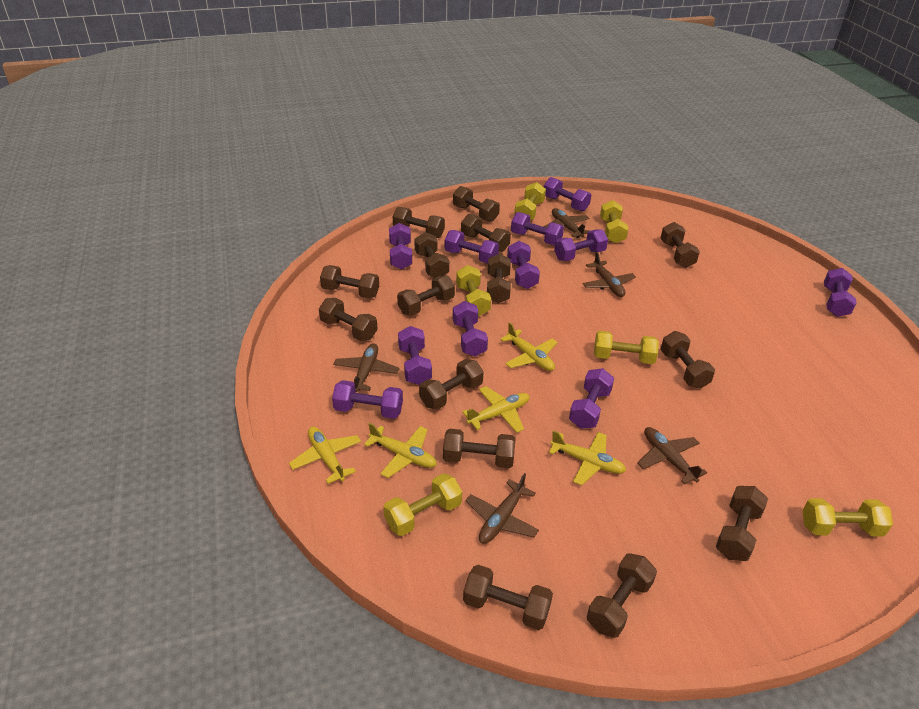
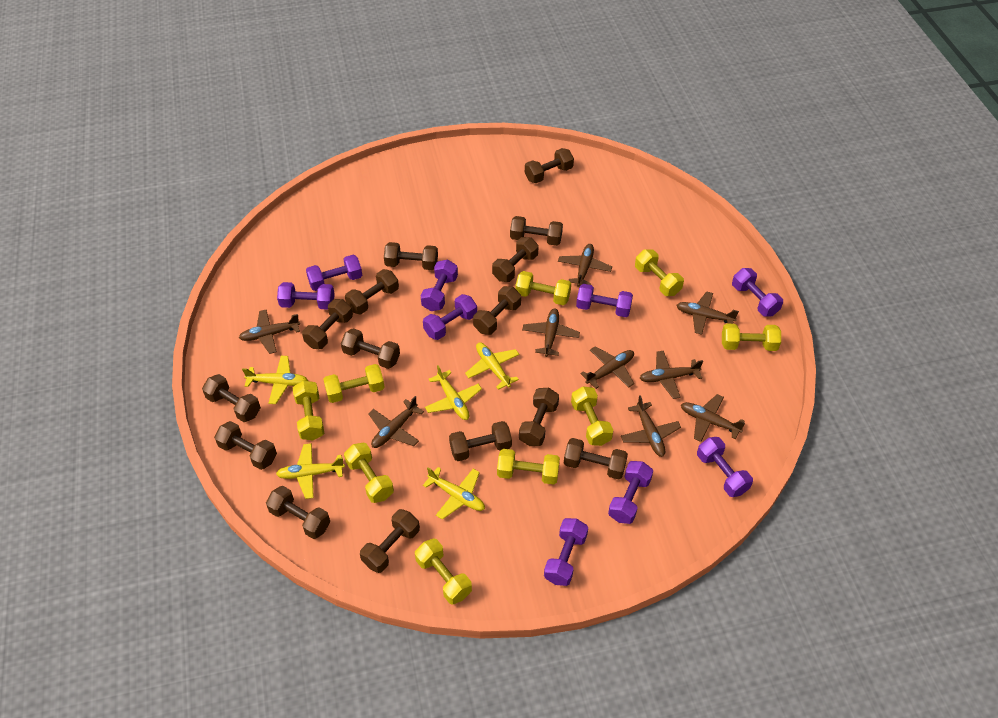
brown plane: [333,343,399,392] [465,473,539,544] [543,208,590,238] [583,252,636,297] [637,427,707,484] = 5 -> [239,310,300,354] [368,396,424,448] [522,309,580,357] [558,244,612,287] [580,346,634,389] [621,395,681,457] [640,351,703,399] [676,291,739,335] [681,394,745,442] = 9
purple dumbbell: [332,380,403,419] [389,223,412,270] [398,326,432,385] [445,230,499,264] [453,301,488,357] [507,241,540,289] [511,212,564,245] [544,177,591,212] [554,229,608,261] [569,368,614,429] [824,268,856,317] = 11 -> [277,282,335,310] [306,255,363,291] [421,260,458,311] [423,294,477,340] [544,518,588,586] [576,284,633,317] [608,461,653,524] [697,437,753,497] [732,268,783,317] = 9
yellow dumbbell: [383,473,462,536] [456,265,491,316] [514,182,546,220] [594,331,659,364] [600,200,629,243] [802,498,893,537] = 6 -> [293,380,324,440] [323,364,385,403] [344,443,394,503] [415,538,472,604] [497,449,560,485] [515,271,571,305] [571,386,613,446] [635,249,684,296] [722,324,781,351] = 9

